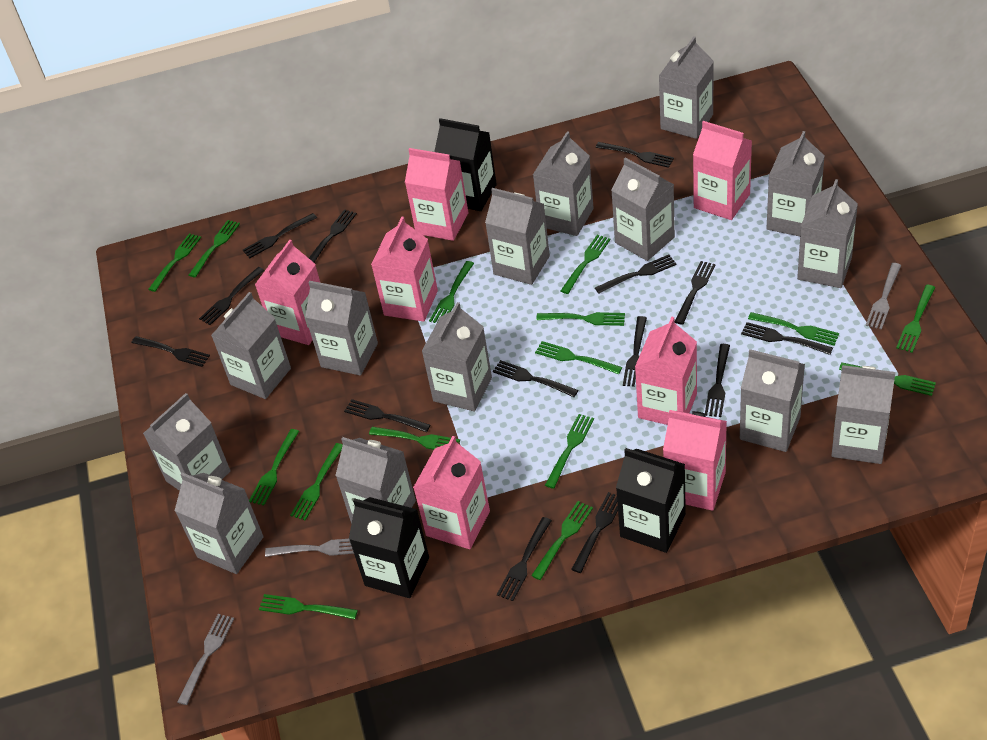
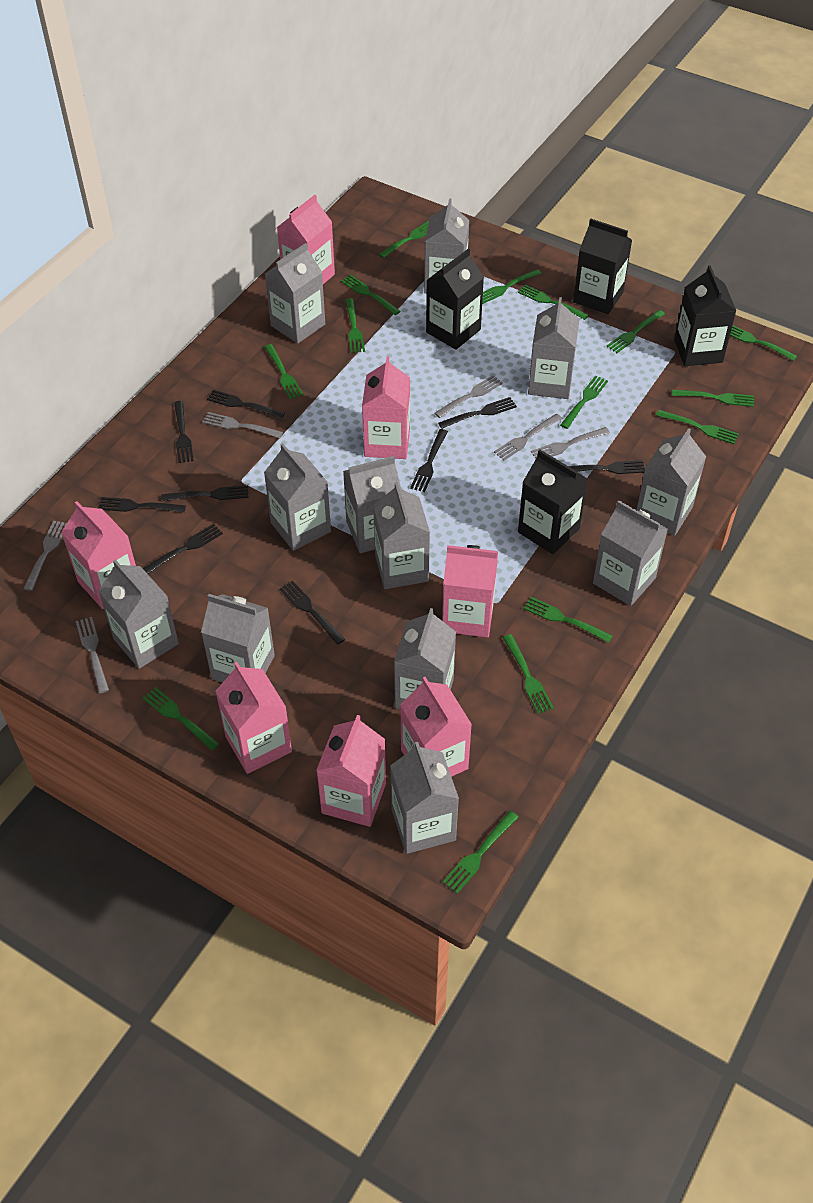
black carton: [349,497,429,598] [434,118,497,211] [616,448,686,553] = 3 -> [426,249,484,350] [518,449,588,554] [573,218,632,314] [674,265,736,366] = 4
black fork: [132,336,210,367] [199,267,264,325] [243,213,317,258] [309,209,357,262] [344,399,430,432] [493,360,578,397] [497,517,552,601] [571,492,618,573] [595,255,677,294] [596,142,674,168] [623,316,647,387] [675,261,715,325] [705,344,730,417] [741,322,833,355] = 14 -> [98,497,186,513] [143,524,223,574] [161,485,249,501] [174,401,194,463] [207,390,285,419] [279,581,345,645] [410,429,448,492] [438,397,517,429] [568,460,645,474] = 9
grey carton: [143,393,231,491] [175,473,264,574] [211,292,291,399] [305,281,378,376] [335,437,416,524] [422,302,492,411] [485,188,550,285] [533,131,594,236] [611,158,675,261] [659,36,714,139] [740,349,805,452] [767,131,824,237] [797,179,858,288] [831,365,896,464] = 14 -> [98,559,179,669] [201,594,275,683] [264,443,331,551] [265,243,325,344] [343,456,401,553] [373,482,430,589] [390,742,459,854] [394,608,456,709] [424,198,469,294] [528,297,579,399] [593,501,668,606] [637,428,706,536] = 12
grey fork: [177,614,234,705] [265,539,354,557] [866,263,901,330] = 3 -> [23,521,67,591] [76,617,109,693] [202,412,283,438] [434,375,503,418] [494,414,562,460] [531,427,610,459] = 6

